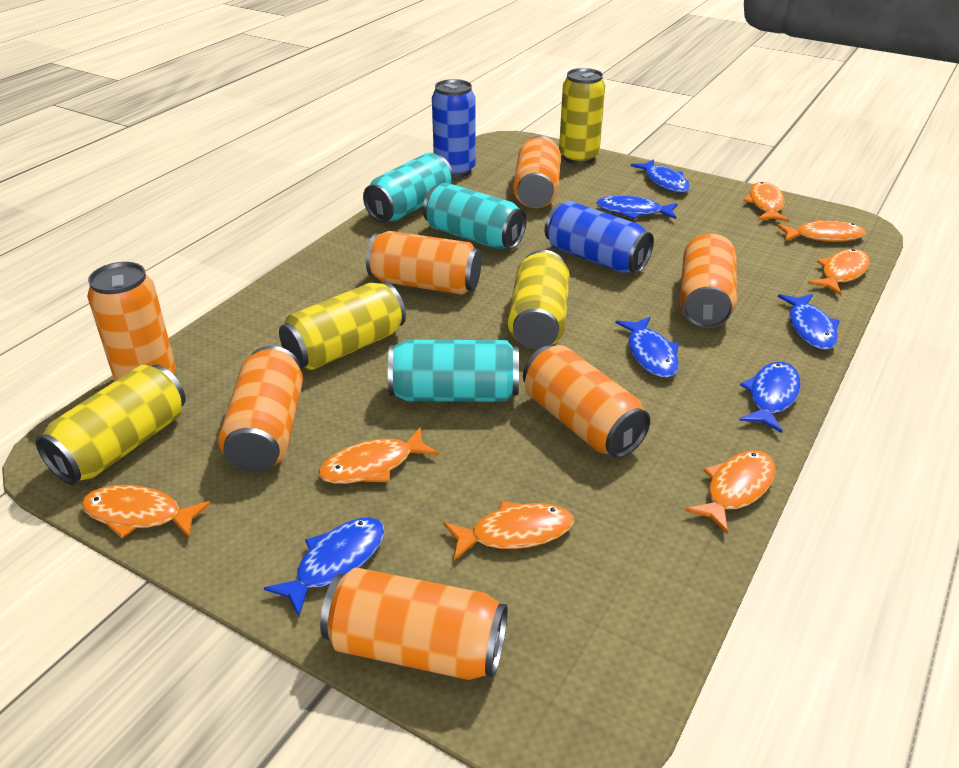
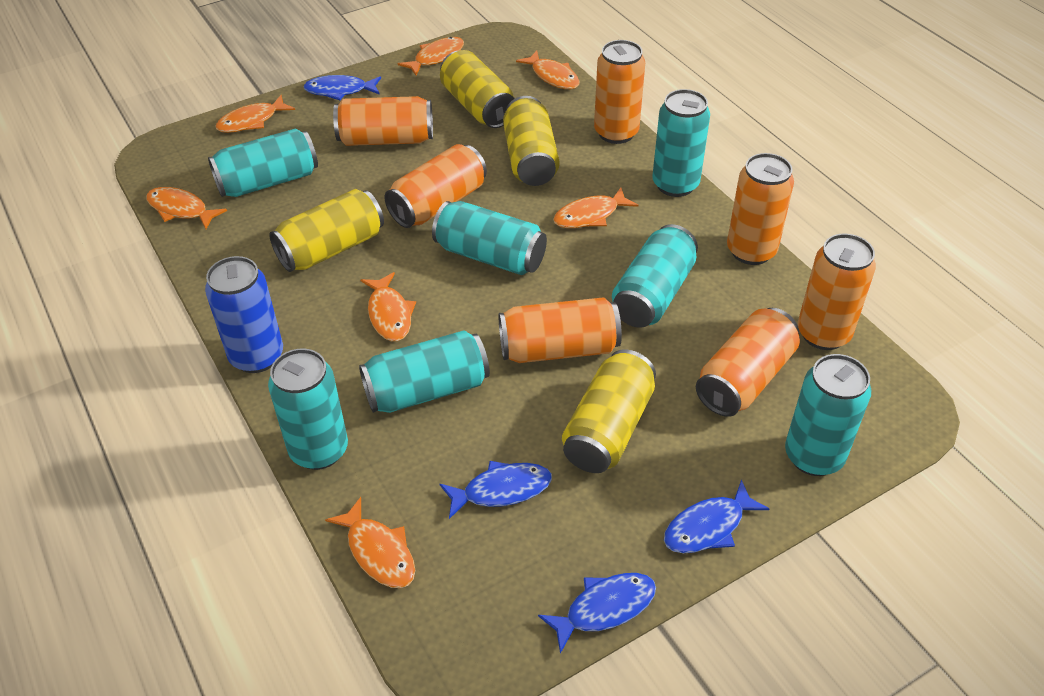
blue can: [432,79,476,178] [544,201,654,274] = 2 -> [205,256,283,373] = 1
blue fish: [264,517,384,616] [596,195,678,219] [615,317,679,378] [631,159,690,193] [739,362,801,433] [778,294,840,350] = 6 -> [303,75,381,100] [440,461,552,519] [538,573,656,654] [664,479,769,553] = 4
turquoise can: [363,153,453,223] [388,340,519,402] [423,183,527,249] = 3 -> [208,128,318,197] [268,348,348,470] [359,330,490,413] [432,201,547,275] [612,224,698,328] [652,89,710,197] [785,354,871,476] = 7

